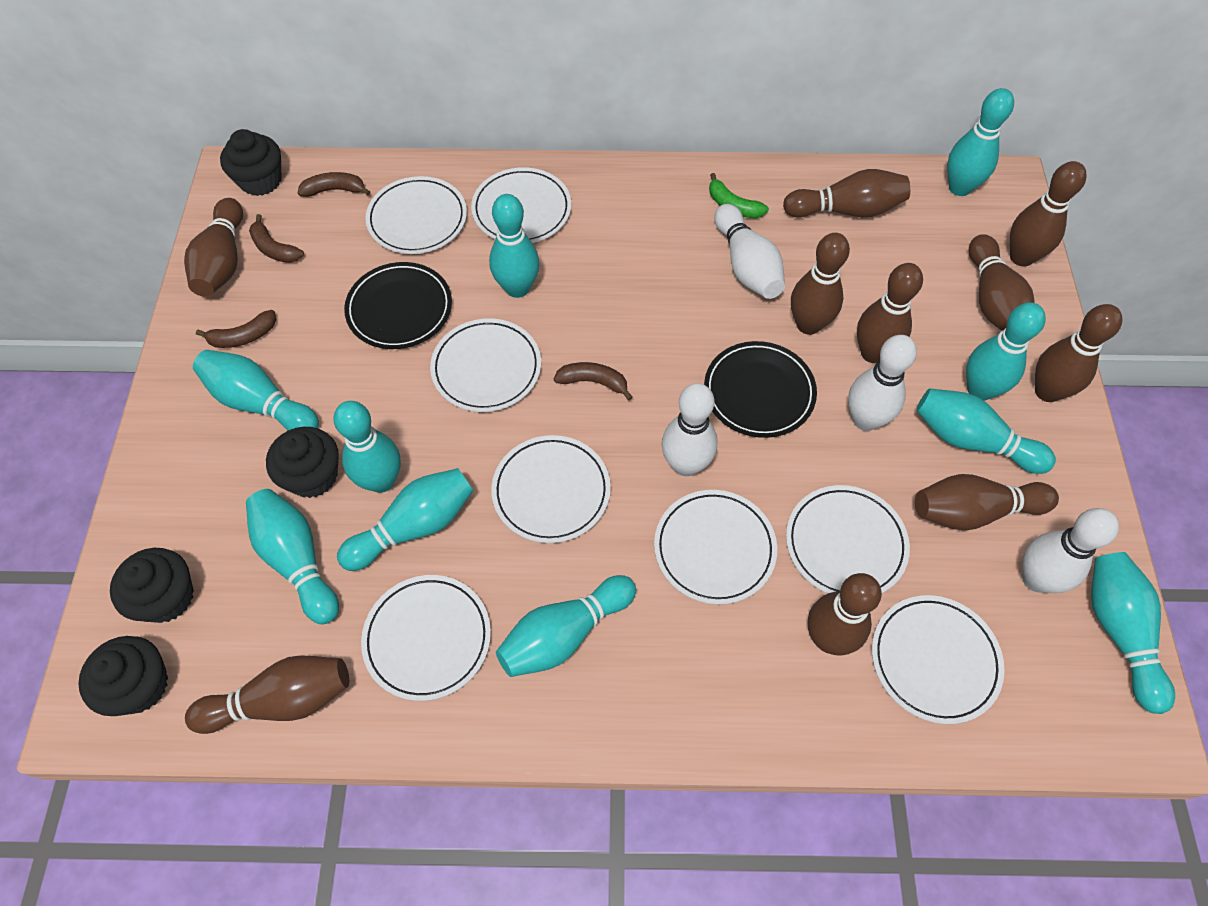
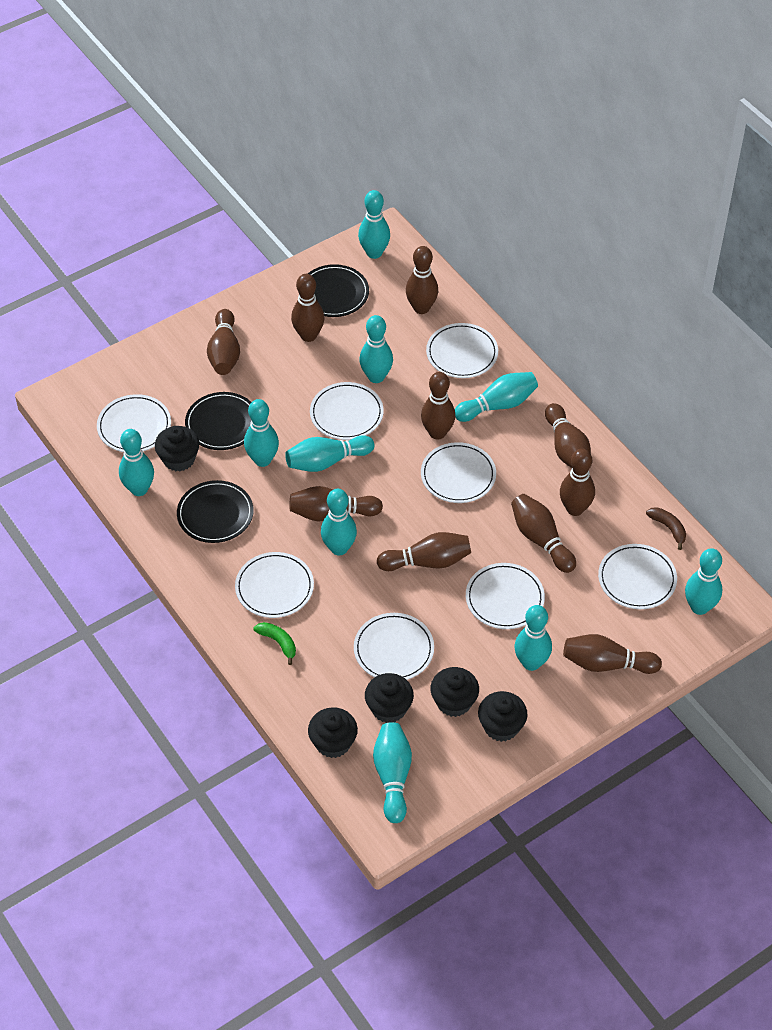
black cupcake: [78,636,168,716] [110,548,194,623] [220,129,281,196] [266,427,339,498] = 4 -> [155,426,199,471] [308,707,358,758] [365,673,414,723] [430,667,479,717] [478,691,528,742] = 5
black plate: [344,262,452,349] [704,341,817,438] = 2 -> [177,480,254,543] [185,392,251,450] [308,264,369,317] = 3
brown banana: [196,310,276,348] [249,214,304,263] [298,172,371,197] [554,362,633,400] = 4 -> [646,507,686,550] = 1
white bowling pin: [662,383,718,476] [714,204,785,299] [848,335,917,431] [1022,508,1119,593] = 4 -> none = 0

